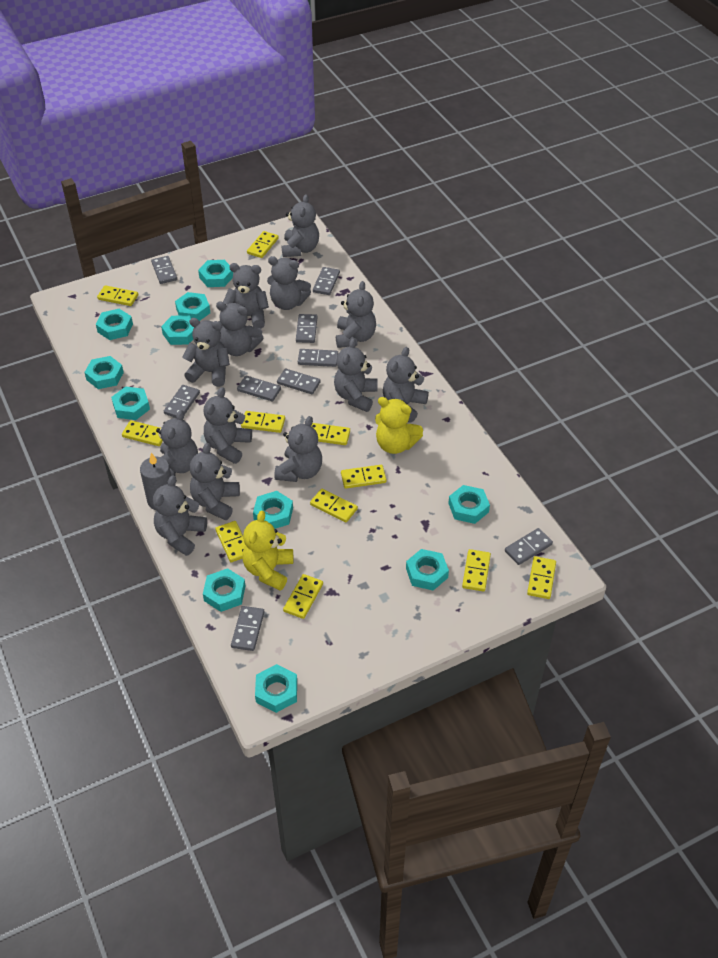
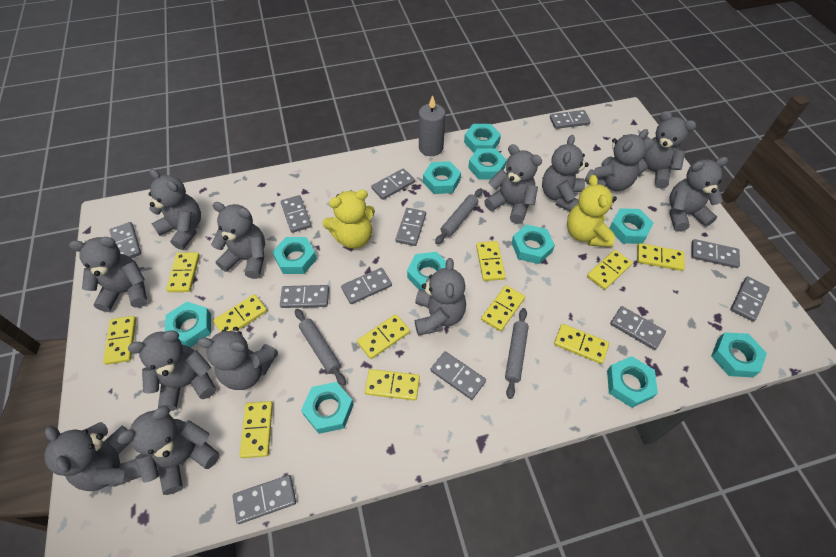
grey domino: [151,256,177,284] [164,385,200,418] [231,606,264,651] [237,376,281,401] [277,369,321,394] [296,314,317,343] [298,349,338,367] [313,267,340,295] [505,528,553,565] = 9 -> [109,222,141,258] [233,475,296,524] [280,285,329,308] [281,195,312,233] [341,268,392,304] [371,168,415,200] [395,208,426,246] [431,351,486,400] [550,110,591,129] [610,306,666,350] [691,239,740,268] [730,277,770,322] = 12
grey rolling pin: none = 0 -> [295,309,346,386] [435,188,483,244] [505,308,529,399] = 3

